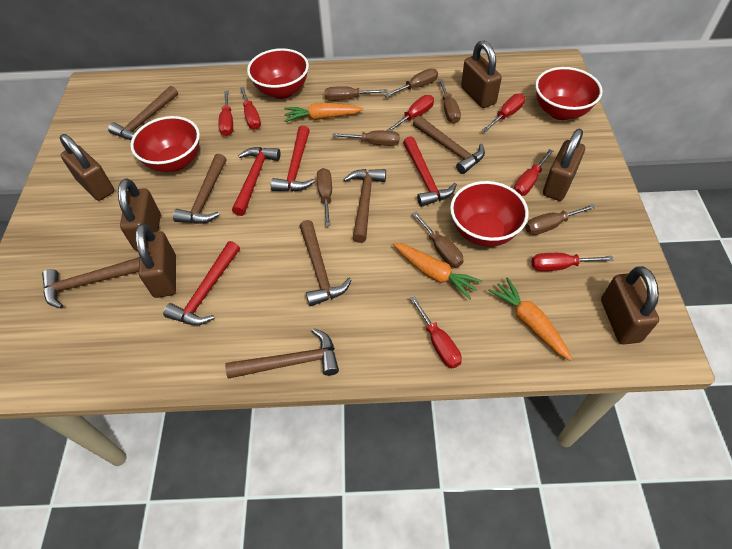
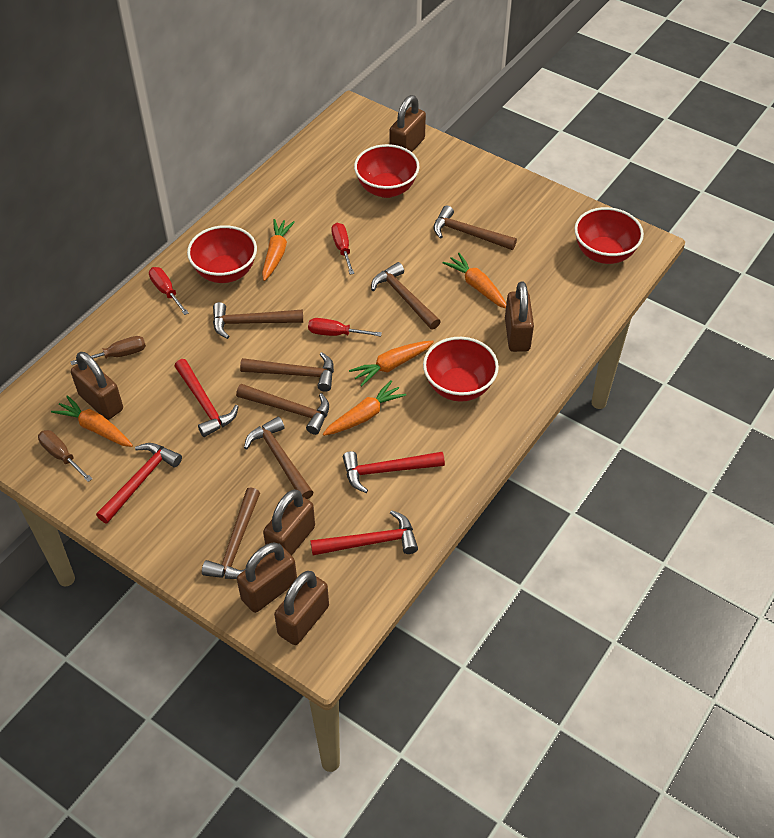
brown screwdriver: [317,168,332,226] [324,86,388,101] [332,131,400,146] [385,68,438,97] [412,212,463,268] [438,79,461,123] [525,204,595,235] = 7 -> [38,430,92,482] [70,336,146,365] = 2
orange carrot: [284,103,364,122] [393,243,483,300] [488,277,572,361] = 3 -> [51,395,133,447] [262,219,295,281] [323,380,406,436] [349,341,434,387] [443,253,506,309] = 5
red screwdriver: [218,90,233,136] [240,87,261,130] [387,95,434,131] [410,296,462,368] [483,93,525,132] [514,149,553,196] [531,253,614,271] = 7 -> [149,267,189,315] [308,318,382,336] [331,223,354,274] = 3

